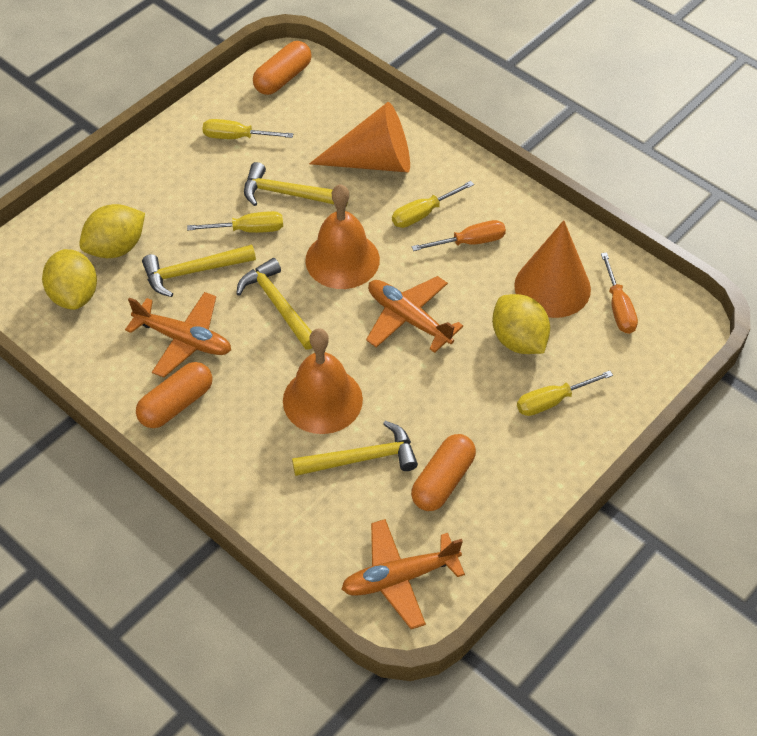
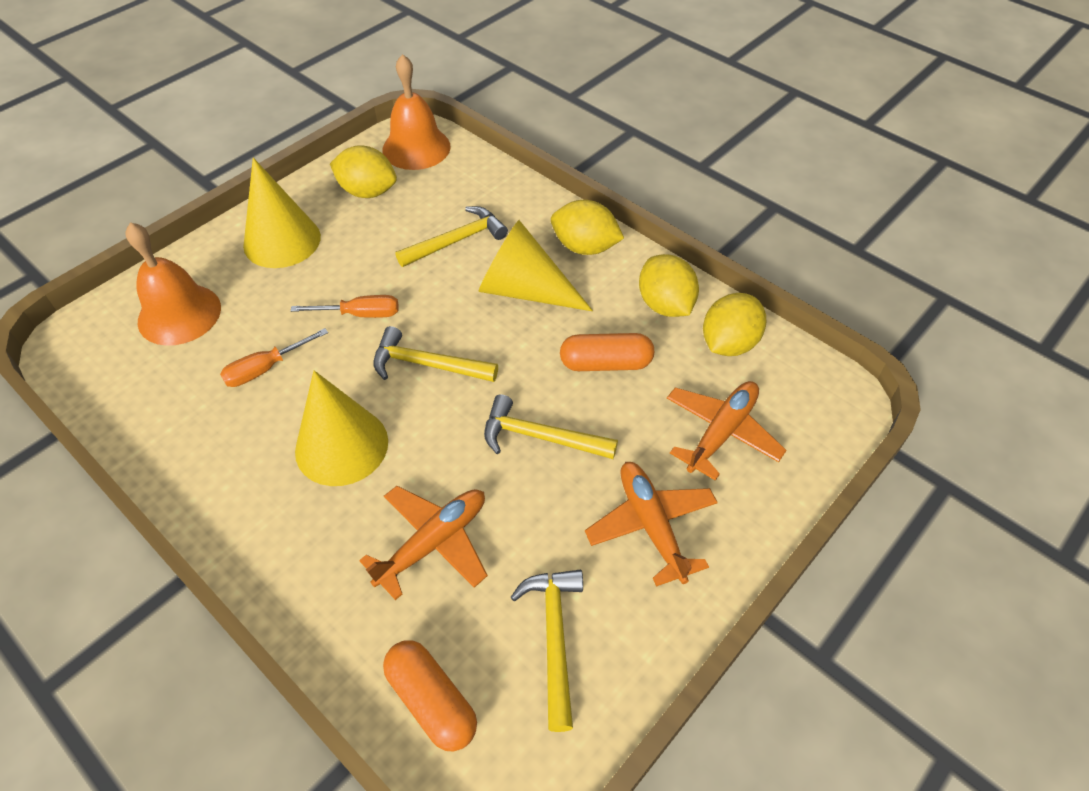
orange capsule: [136,362,212,428] [253,41,312,95] [411,434,476,511] = 3 -> [383,640,477,752] [560,333,654,371] = 2
orange cone: [309,102,410,172] [514,220,591,318] = 2 -> none = 0
yellow cone: none = 0 -> [243,158,321,268] [295,370,388,486] [478,220,593,311] = 3
yellow lemon: [42,249,97,310] [79,204,145,258] [492,294,550,354] = 3 -> [330,145,397,198] [551,200,624,255] [639,254,699,317] [703,293,766,356] = 4
yellow screwdriver: [187,211,283,233] [203,119,293,139] [392,181,474,228] [517,371,613,416] = 4 -> none = 0

